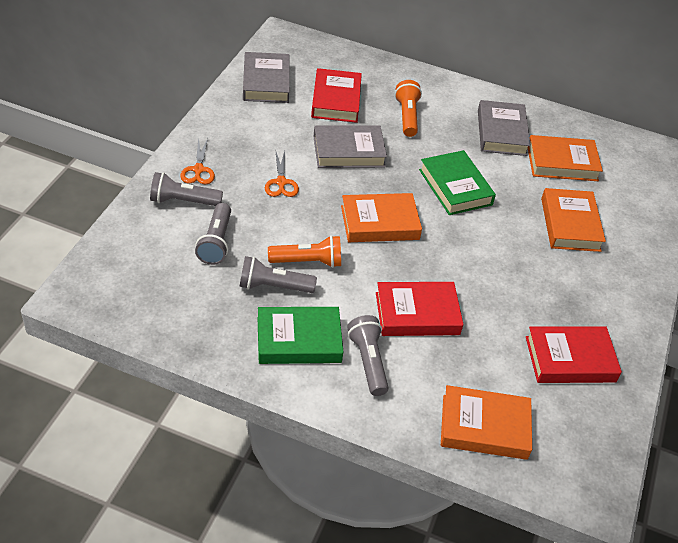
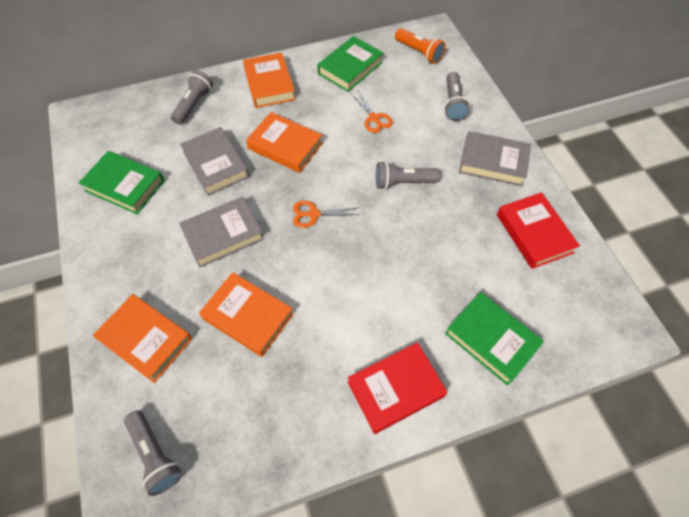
green book: [258,307,343,364] [419,150,496,215] = 2 -> [79,151,165,214] [317,36,384,92] [445,292,544,385] = 3
orange flashlight: [268,235,341,268] [395,80,422,137] = 2 -> [395,28,446,64] = 1
red book: [311,68,362,123] [376,282,463,336] [526,326,622,383] = 3 -> [348,342,447,434] [497,192,580,269] = 2

